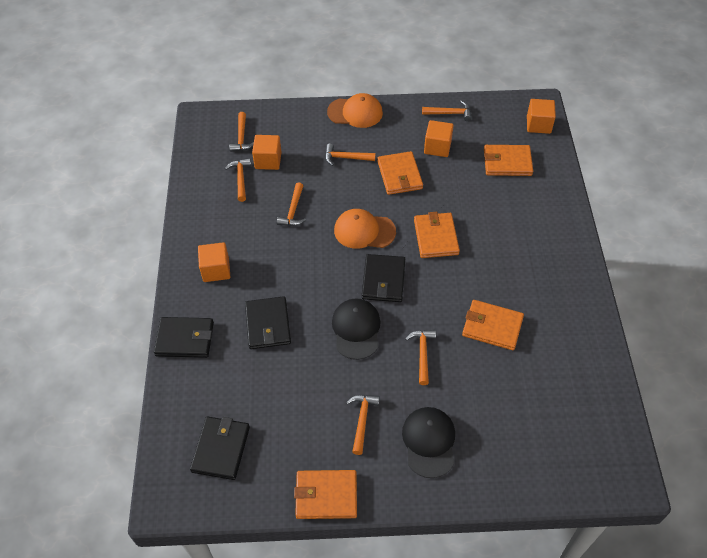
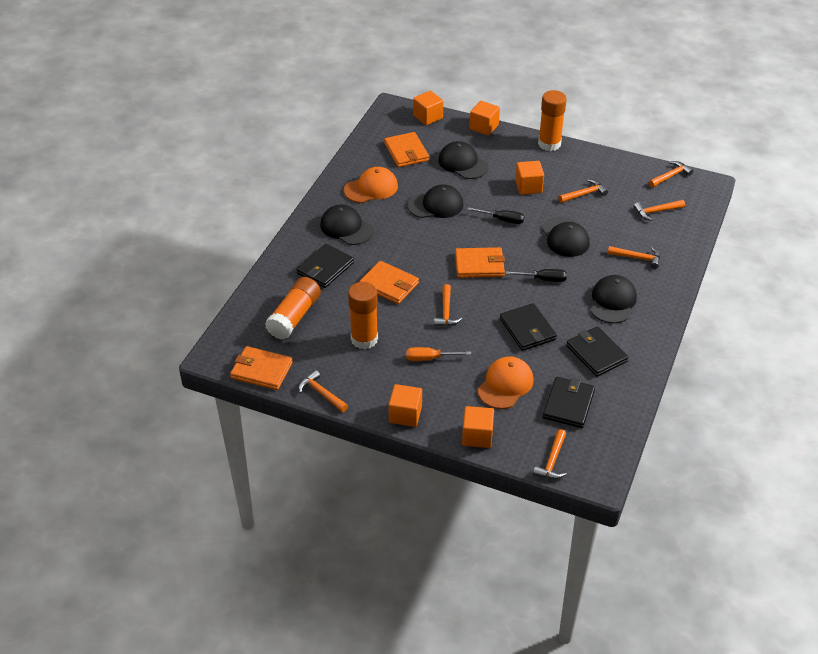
black cap: [332,298,381,360] [402,407,455,478] = 2 -> [320,205,374,245] [407,184,464,218] [438,141,489,179] [542,217,590,257] [590,275,637,323] = 5
black screwdriver: none = 0 -> [467,207,524,224] [506,269,567,282] = 2
orange cube: [198,242,230,282] [252,135,282,170] [424,120,454,157] [527,99,556,134] = 4 -> [389,384,422,427] [413,91,444,125] [462,406,494,448] [470,101,500,136] [515,161,544,195] = 5
orange glue stick: none = 0 -> [265,277,321,339] [348,282,378,349] [538,90,567,151] = 3
orange screwdriver: none = 0 -> [406,347,471,361] = 1
orange wallet: [294,470,357,519] [377,151,423,195] [414,212,460,258] [462,300,524,350] [484,145,533,176] = 5 -> [230,346,293,390] [359,261,419,304] [384,132,429,167] [455,247,505,278] = 4

